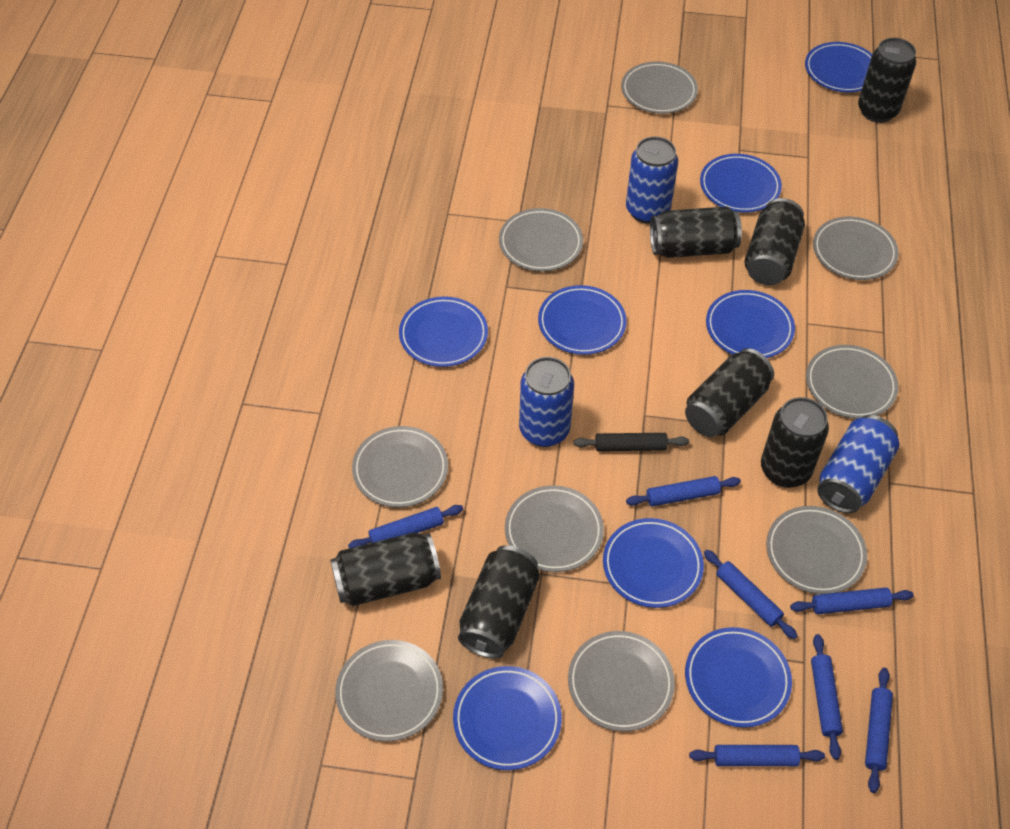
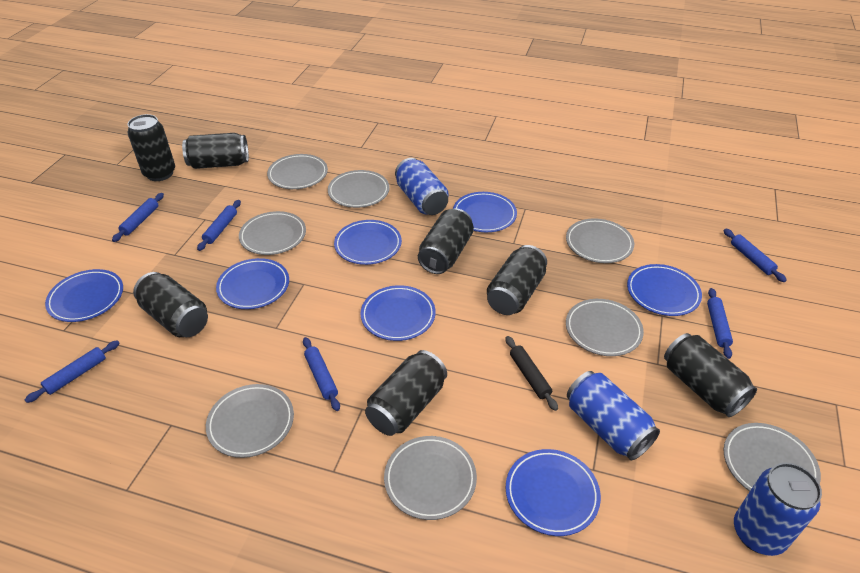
blue plate: [399,297,488,367] [453,666,562,770] [538,285,627,355] [603,518,704,608] [685,627,792,728] [700,154,782,212] [706,290,795,358] [805,42,872,92] = 8 -> [45,269,123,322] [216,258,289,309] [334,220,402,265] [360,285,436,341] [453,192,517,232] [506,449,601,536] [627,264,702,316] = 7
blue rolling pin: [348,505,463,548] [626,476,741,506] [689,745,825,766] [704,550,797,639] [790,587,914,614] [811,634,843,760] [865,668,893,793] = 7 -> [25,340,120,403] [112,193,164,242] [197,200,241,251] [303,337,340,411] [707,288,733,359] [723,229,787,282] = 6
grey plate: [335,640,443,742] [352,426,448,508] [499,208,583,271] [505,485,604,572] [568,631,675,731] [621,61,698,114] [766,506,867,594] [806,345,898,419] [813,216,898,280] = 9 -> [206,384,294,458] [239,211,306,255] [267,154,328,189] [328,170,390,208] [384,436,477,520] [566,218,634,263] [566,299,644,356] [724,423,821,491] = 8

